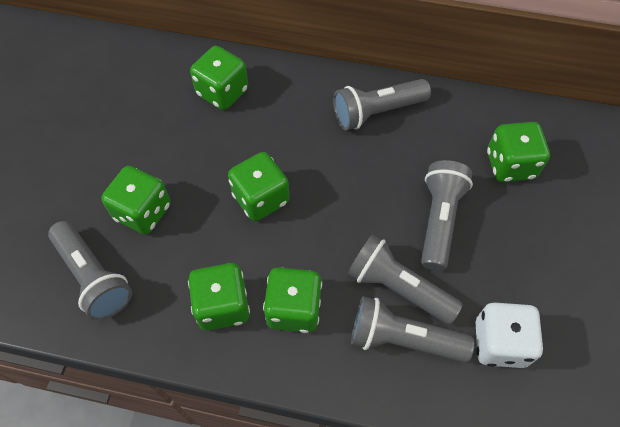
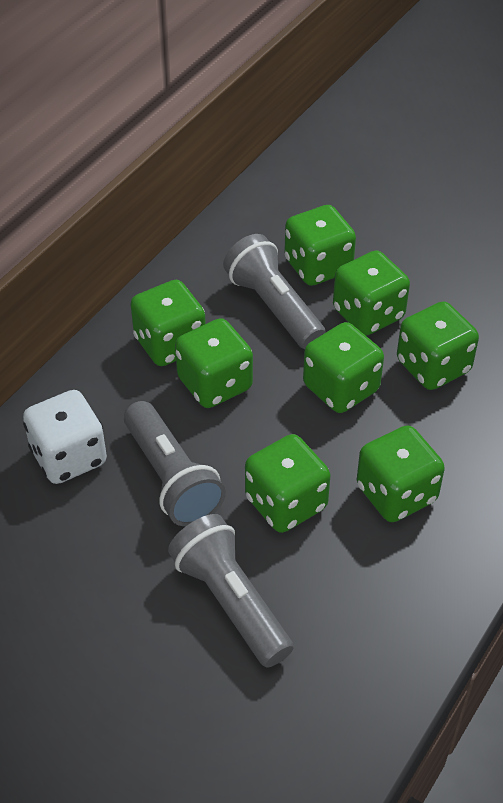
green dice: [101,166,171,235] [188,263,250,330] [190,46,248,110] [228,152,289,221] [263,267,322,333] [487,122,550,182] = 6 -> [130,280,206,366] [175,318,253,408] [245,434,330,533] [284,205,356,286] [303,322,384,413] [333,250,410,336] [357,425,445,522] [397,301,479,390] = 8
grey flashlight: [48,221,132,321] [333,79,431,130] [348,235,463,325] [351,296,475,363] [421,160,473,271] = 5 -> [124,401,226,526] [168,514,293,668] [223,234,326,349] = 3

